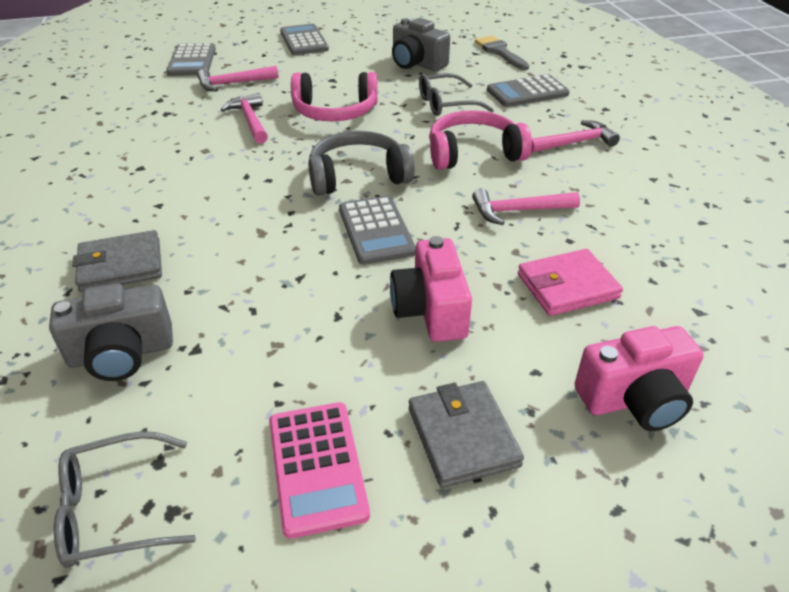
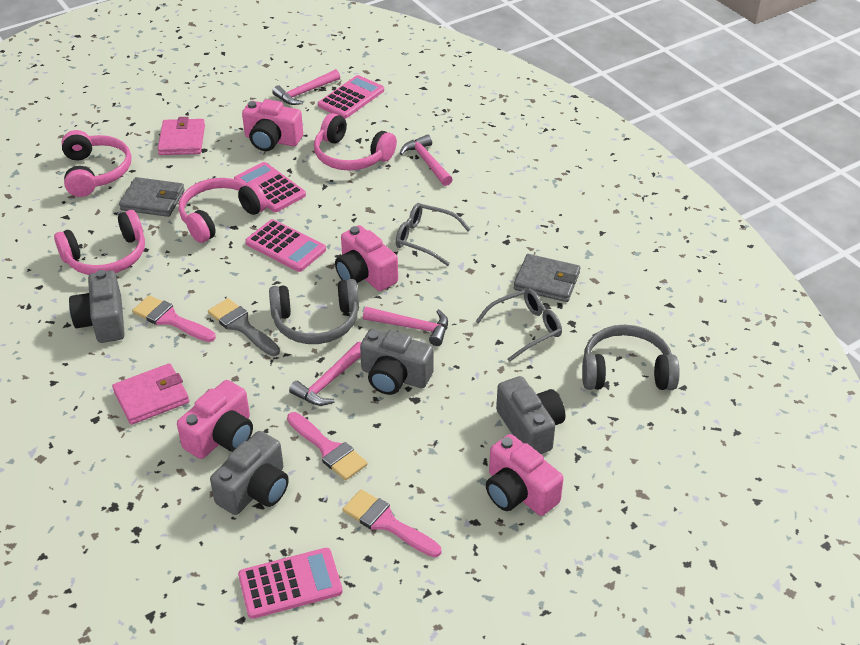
grey calculator: [166,43,216,76] [280,24,329,55] [339,196,416,265] [487,74,570,107] = 4 -> none = 0
grey camera: [49,284,173,381] [392,18,450,71] = 2 -> [69,270,125,343] [210,431,289,515] [360,328,434,395] [496,376,565,454] = 4
grey headphones: [308,131,415,196] = 1 -> [269,279,359,344] [582,325,680,390] = 2
pink brush: none = 0 -> [132,295,216,342] [287,412,367,480] [343,489,441,557] = 3
pink calculator: [269,402,370,539] = 1 -> [234,162,306,212] [238,548,343,619] [245,219,326,272] [318,75,384,119] = 4
pink camera: [390,236,472,342] [575,326,703,431] = 2 -> [177,380,253,459] [242,99,303,151] [335,225,398,291] [486,434,564,516] = 4
pink headphones: [291,72,378,121] [429,110,532,170] = 2 -> [54,210,145,275] [62,130,131,197] [179,178,267,243] [314,113,397,171] = 4
pink wallet: [518,249,623,316] = 1 -> [112,363,189,425] [158,117,205,155] = 2

